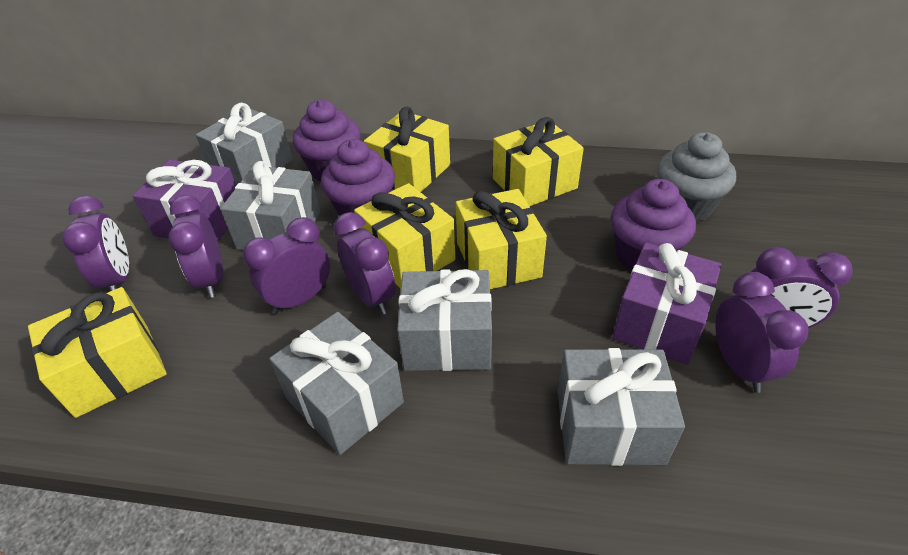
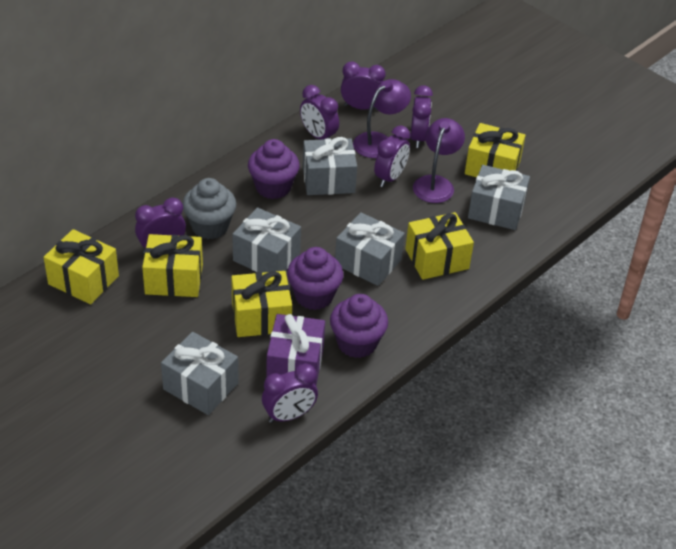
purple gift: [133,160,236,241] [612,242,721,365] = 2 -> [266,314,325,385] = 1
purple lamp: none = 0 -> [353,79,411,158] [413,118,465,203] = 2

